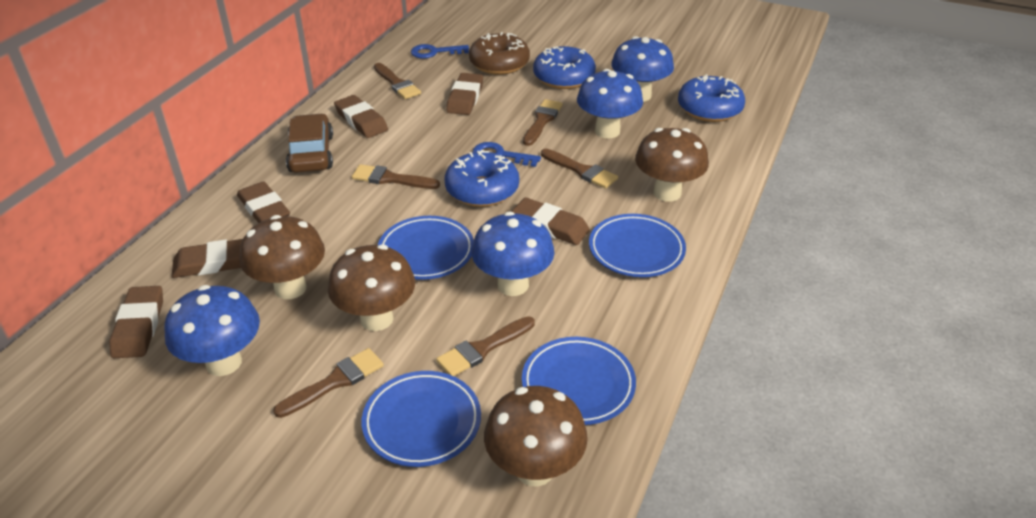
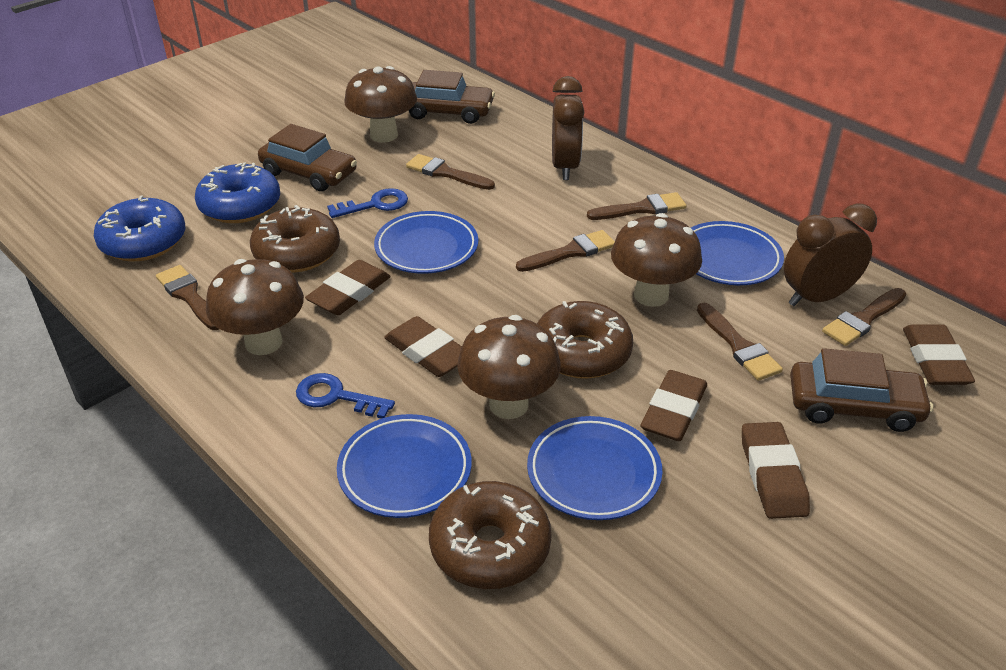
blue donut: [444,150,519,207] [533,46,596,89] [678,74,745,122] = 3 -> [94,195,185,261] [195,162,280,223] = 2
blue mushroom: [164,285,260,376] [471,211,555,296] [577,69,643,139] [611,36,674,102] = 4 -> none = 0
brown car: [286,113,333,173] = 1 -> [258,124,357,192] [408,70,495,124] [790,348,933,432] = 3
brown clock: none = 0 -> [552,76,584,180] [784,204,877,306] = 2
brown donut: [469,32,530,75] = 1 -> [250,205,340,272] [429,481,552,589] [537,301,633,379] = 3
brown eraser: [109,286,163,358] [172,239,243,278] [237,181,290,223] [334,95,388,138] [446,73,483,115] [512,197,590,245] = 6 -> [305,260,391,315] [384,316,462,377] [640,370,707,441] [742,422,810,519] [903,324,975,385] = 5

